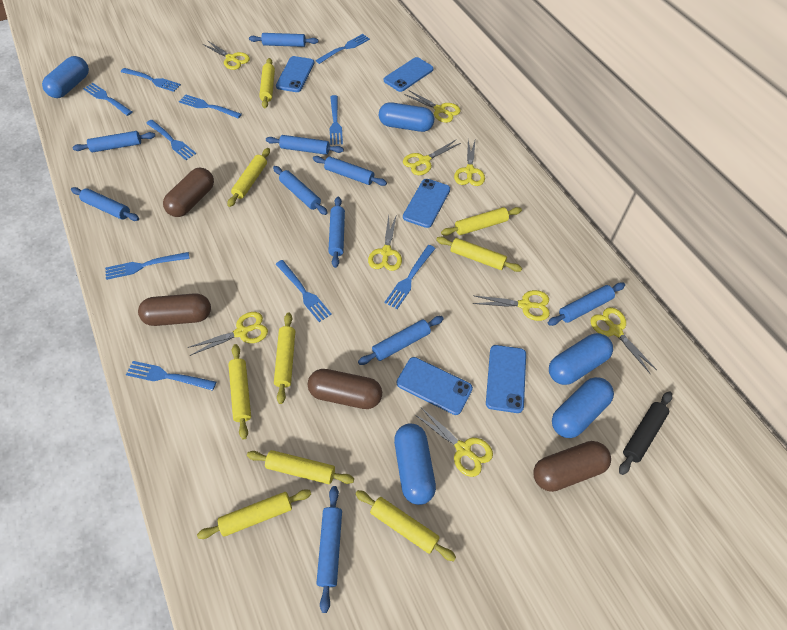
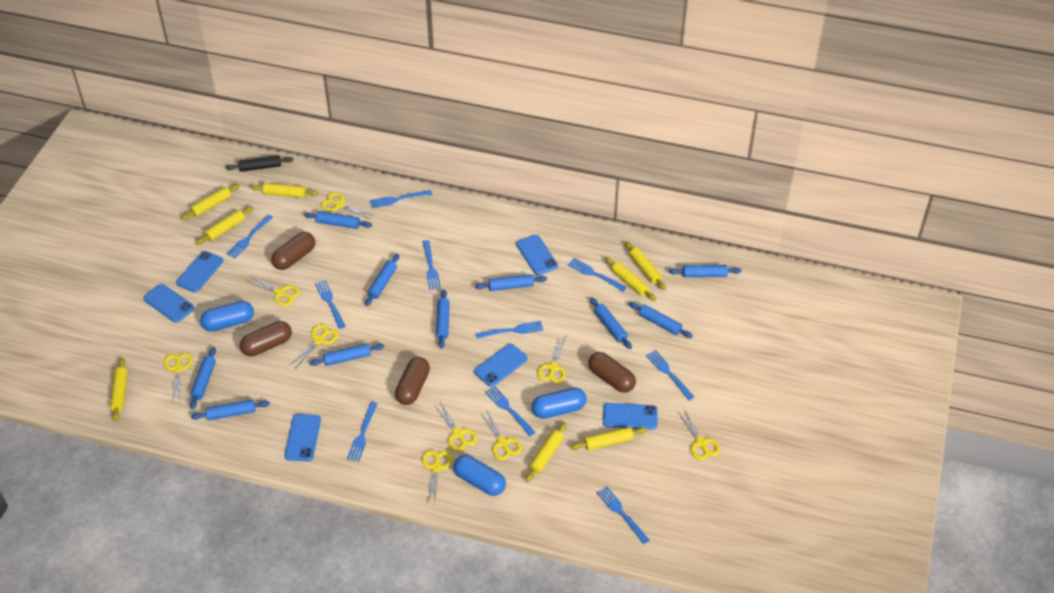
blue capsule: [42,56,89,98] [379,102,434,132] [394,423,436,505] [549,333,613,385] [552,377,614,438] = 5 -> [200,301,254,332] [453,455,506,496] [532,387,587,419] = 3
blue phone: [276,56,314,92] [384,57,433,92] [397,357,473,415] [403,179,450,228] [486,345,526,413] = 5 -> [143,284,194,323] [176,251,223,292] [284,414,321,462] [474,344,528,387] [516,235,558,275] [603,403,658,430] = 6
yellow rolling pin: [197,489,311,539] [227,148,270,207] [228,344,251,439] [247,450,354,484] [259,58,275,108] [274,313,295,404] [355,490,456,561] [436,237,522,272] [441,207,522,236] = 9 -> [110,358,128,422] [181,184,240,220] [196,206,253,245] [251,183,318,198] [526,422,567,482] [571,427,647,450] [605,257,656,301] [625,241,666,290] = 8

